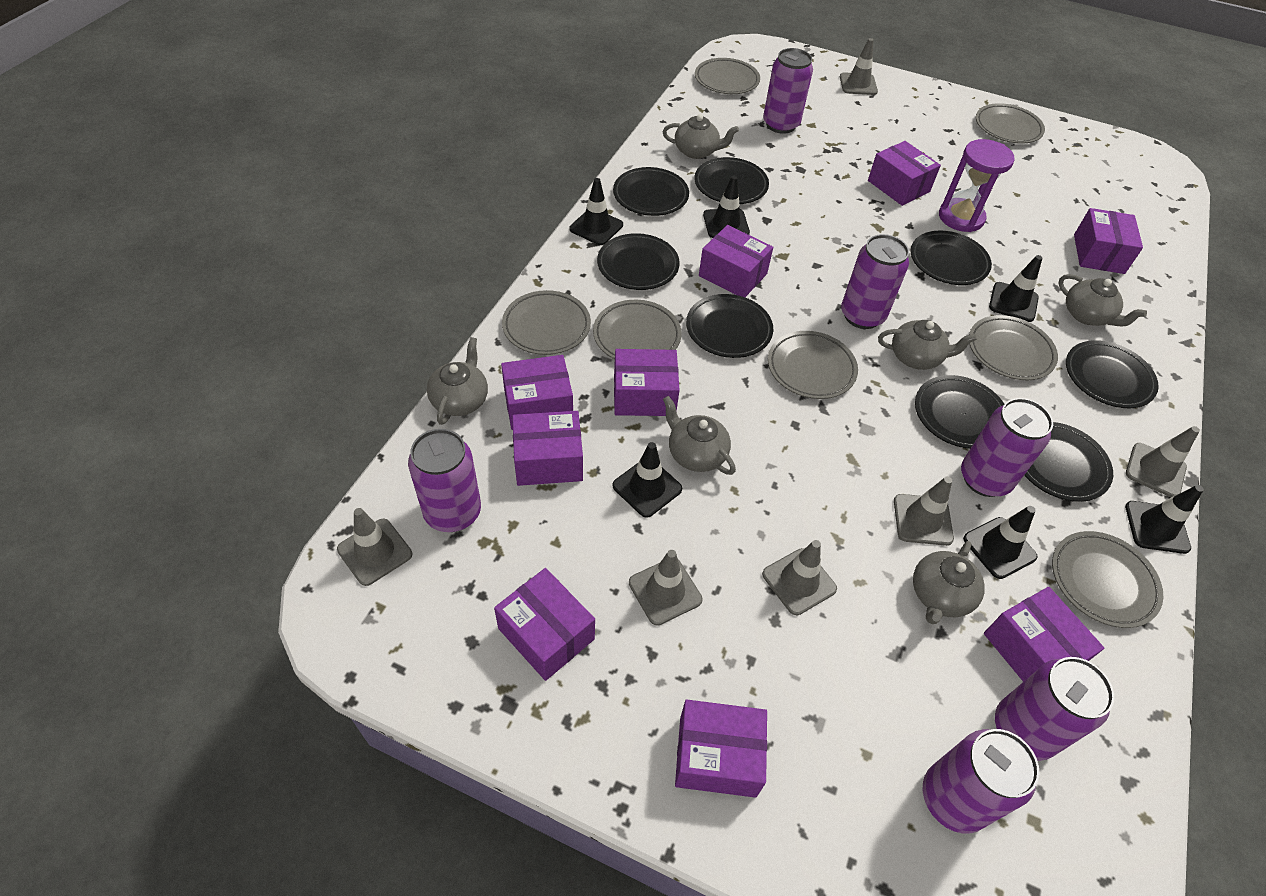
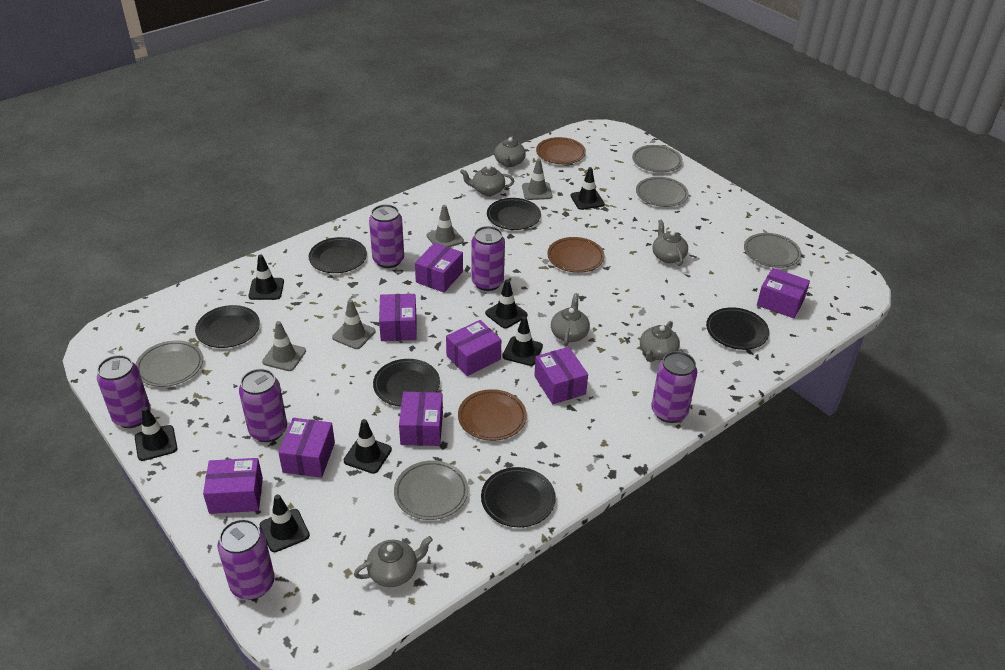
black plate: [597,233,680,290] [613,167,689,216] [686,294,773,358] [694,157,769,204] [910,231,992,285] [915,375,1004,449] [1024,422,1113,502] [1066,340,1159,408] = 8 -> [195,305,260,348] [309,237,367,273] [373,359,440,407] [481,467,556,527] [487,198,541,230] [706,307,769,350] = 6
black traffic cone: [569,178,623,245] [612,442,682,518] [703,175,750,238] [963,506,1038,579] [989,255,1042,322] [1125,485,1204,554] = 6 -> [135,407,177,461] [248,254,284,300] [260,494,310,552] [343,419,392,474] [485,279,527,329] [502,316,543,366] [571,167,605,210] = 7
brown plate: none = 0 -> [458,389,527,441] [536,137,586,164] [547,237,605,273] = 3
grey plate: [502,290,591,355] [593,300,682,359] [695,58,760,94] [768,331,858,399] [969,315,1058,380] [976,103,1045,144] [1052,531,1163,628] = 7 -> [136,340,203,387] [394,460,468,520] [632,145,683,173] [636,177,689,207] [744,233,801,268] = 5
grey traffic cone: [337,508,412,586] [629,550,702,626] [762,540,837,615] [840,38,878,95] [894,476,954,546] [1126,426,1200,497] = 6 -> [262,321,306,371] [332,299,376,349] [427,205,464,247] [522,159,553,200] = 4
purple box: [494,568,595,681] [501,355,573,430] [512,411,583,486] [614,349,679,416] [675,700,767,798] [699,225,773,297] [868,141,941,206] [984,587,1104,682] [1074,208,1143,274] = 9 -> [203,458,263,514] [278,418,335,478] [379,294,417,341] [399,392,443,446] [415,243,463,292] [446,320,501,376] [534,347,588,404] [757,268,810,318] = 8
purple hourglass: [939,139,1015,232] = 1 -> none = 0

